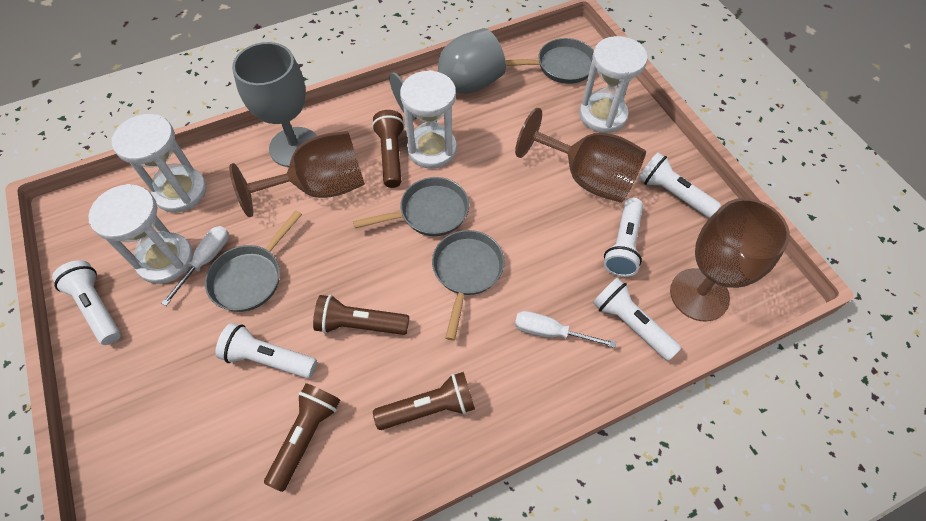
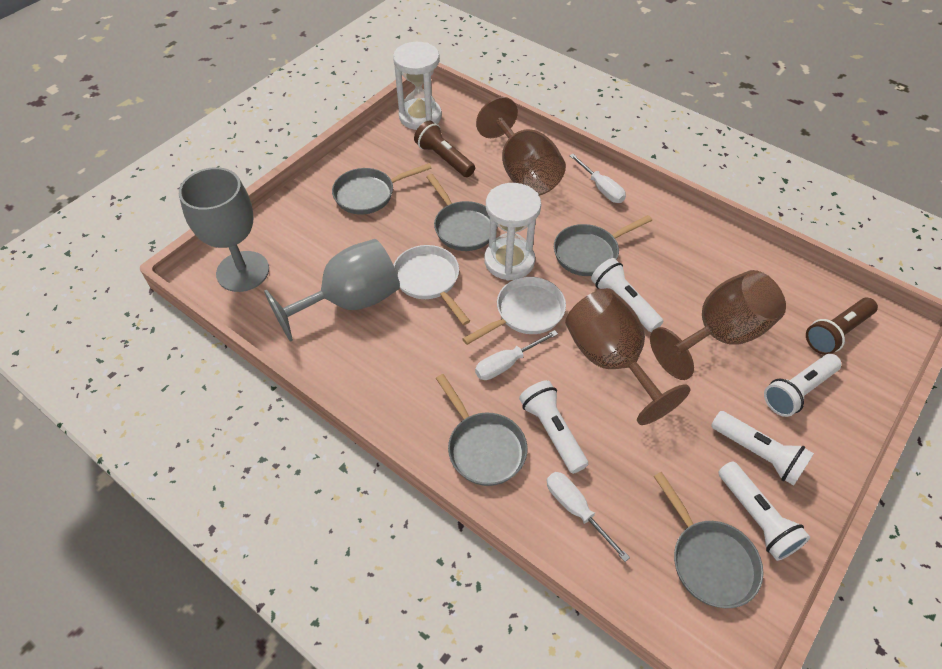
brown flashlight: [264,383,340,492] [313,295,409,335] [372,110,405,188] [373,372,475,430] = 4 -> [414,121,475,177] [806,298,878,355] = 2
grey pan: [205,210,302,312] [353,177,469,236] [432,230,505,340] [506,38,594,84] = 4 -> [332,163,432,214] [427,174,490,251] [436,374,527,486] [554,215,652,276] [654,472,763,608] = 5
white hourglass: [88,184,193,284] [111,114,207,212] [400,70,457,169] [579,36,648,133] = 4 -> [393,42,442,130] [484,183,541,280] = 2
white pan: none = 0 -> [394,245,470,325] [462,277,566,345] = 2
white screwdriver: [161,226,229,306] [515,311,616,348] = 2 -> [475,330,558,380] [547,472,630,562] [569,154,626,203] = 3

